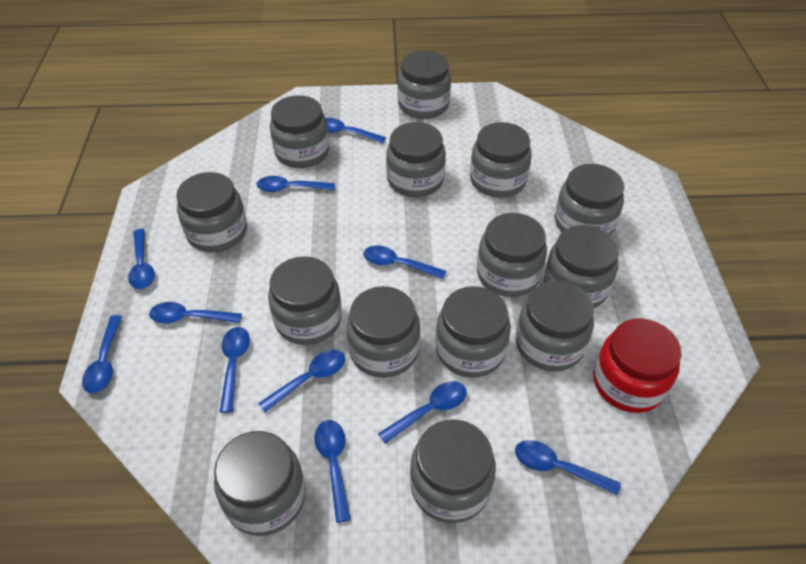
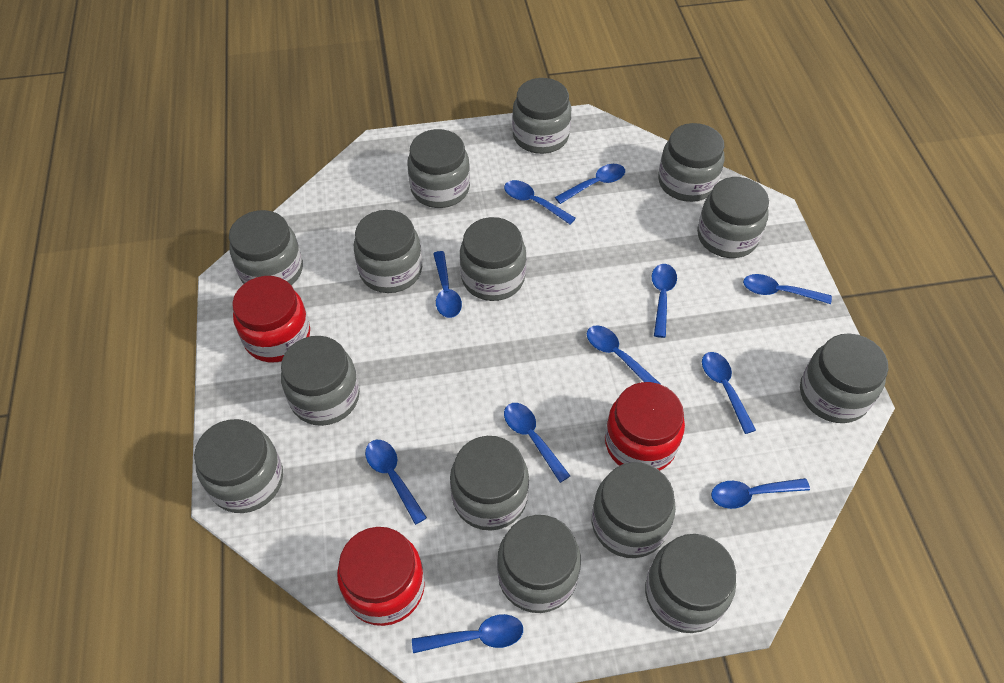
red jar: [593,318,682,413] = 1 -> [232,276,310,362] [337,527,425,626] [605,382,685,471] = 3

